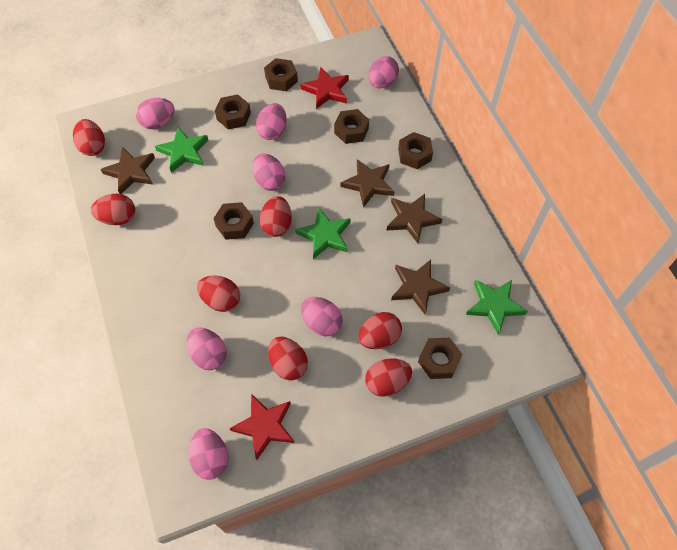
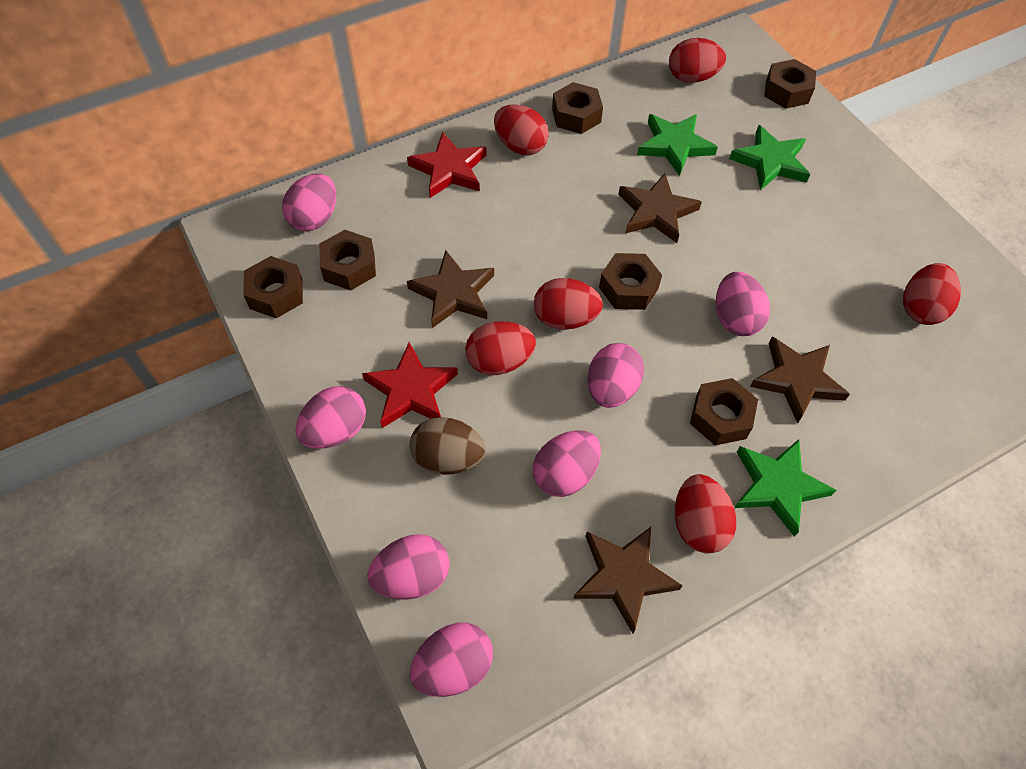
brown egg: none = 0 -> [410,417,485,475] = 1
red egg: [73,119,105,156] [91,194,135,225] [197,275,240,312] [259,196,292,237] [268,337,308,381] [359,312,402,349] [365,359,412,397] = 7 -> [465,321,536,375] [494,104,549,155] [534,278,603,330] [669,38,726,83] [675,474,736,553] [903,263,961,325] = 6

